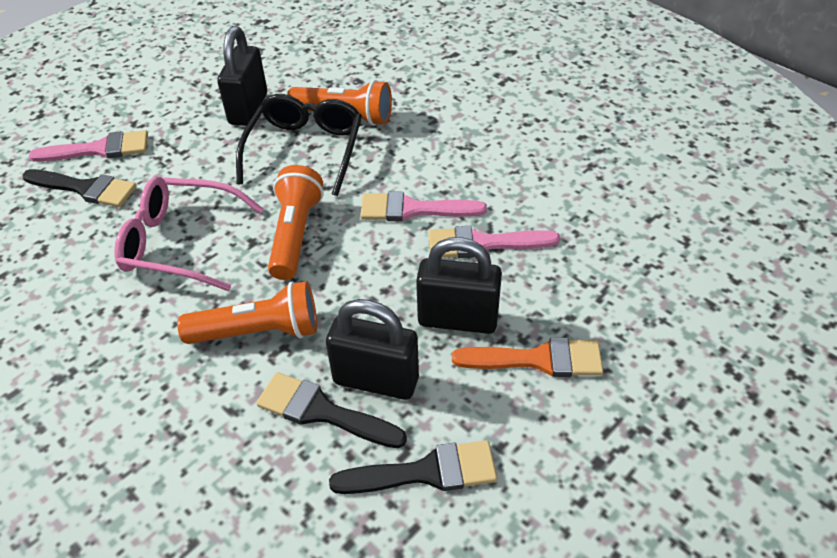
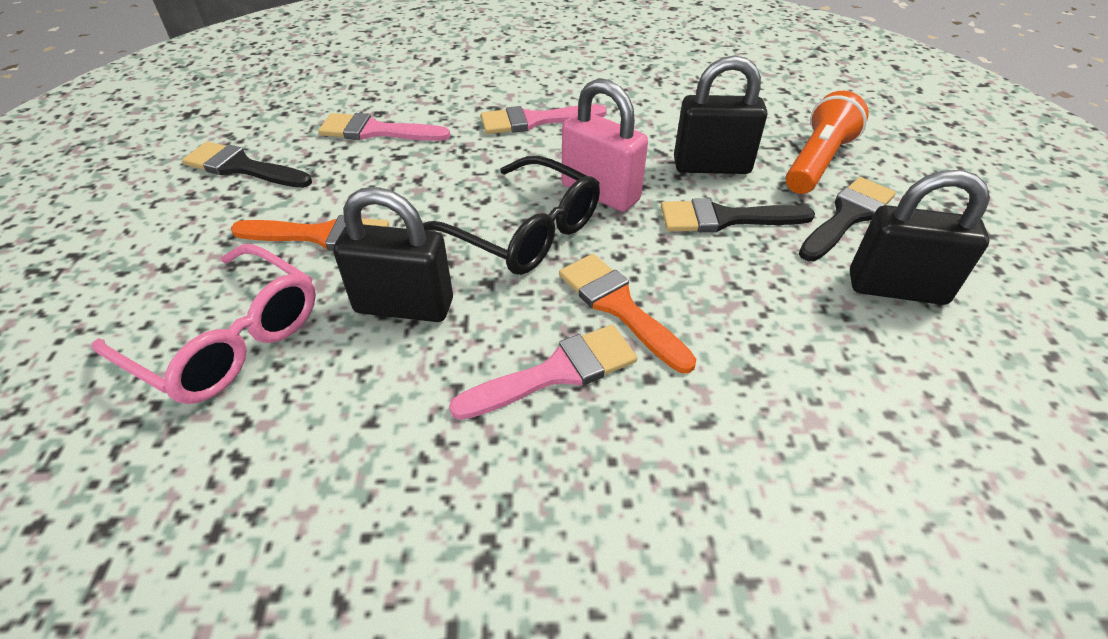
orange brush: [452,338,603,377] = 1 -> [230,215,389,251] [559,254,696,373] = 2
orange flashlight: [177,281,317,344] [268,165,323,280] [287,80,392,126] = 3 -> [785,91,869,194] = 1
pink padlock: none = 0 -> [562,78,648,212] = 1

